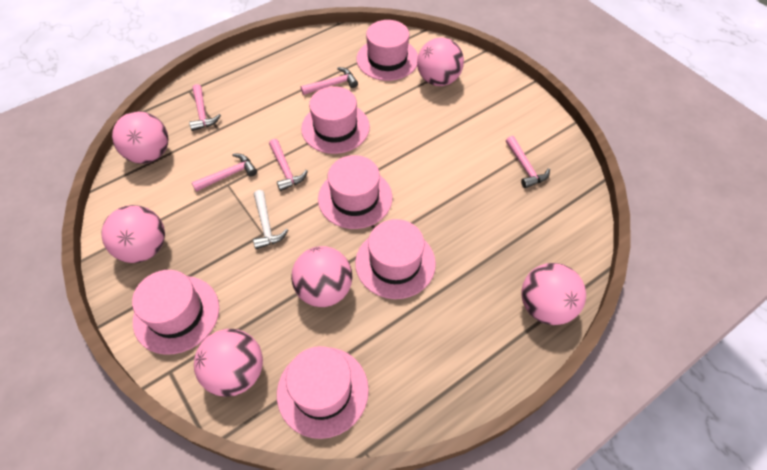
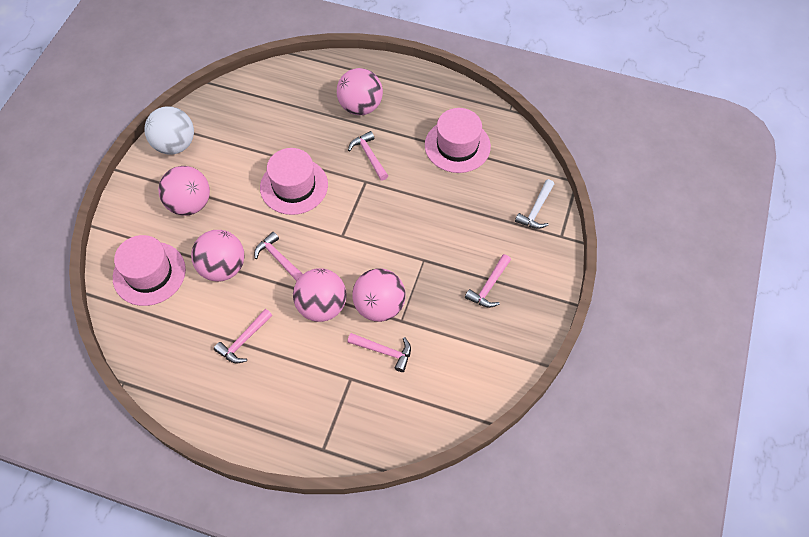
pink ball: [101,205,165,263] [112,111,169,164] [194,329,263,397] [291,246,353,307] [417,37,464,86] [521,263,586,325] = 6 -> [158,166,210,215] [191,230,244,282] [293,268,347,322] [337,68,383,115] [352,268,406,322] = 5
pink hat: [132,270,219,355] [277,346,369,439] [301,86,370,154] [318,155,392,229] [355,219,436,299] [357,20,418,81] = 6 -> [113,235,186,306] [260,148,328,215] [425,108,491,173] = 3
white ball: none = 0 -> [144,106,194,155] = 1

